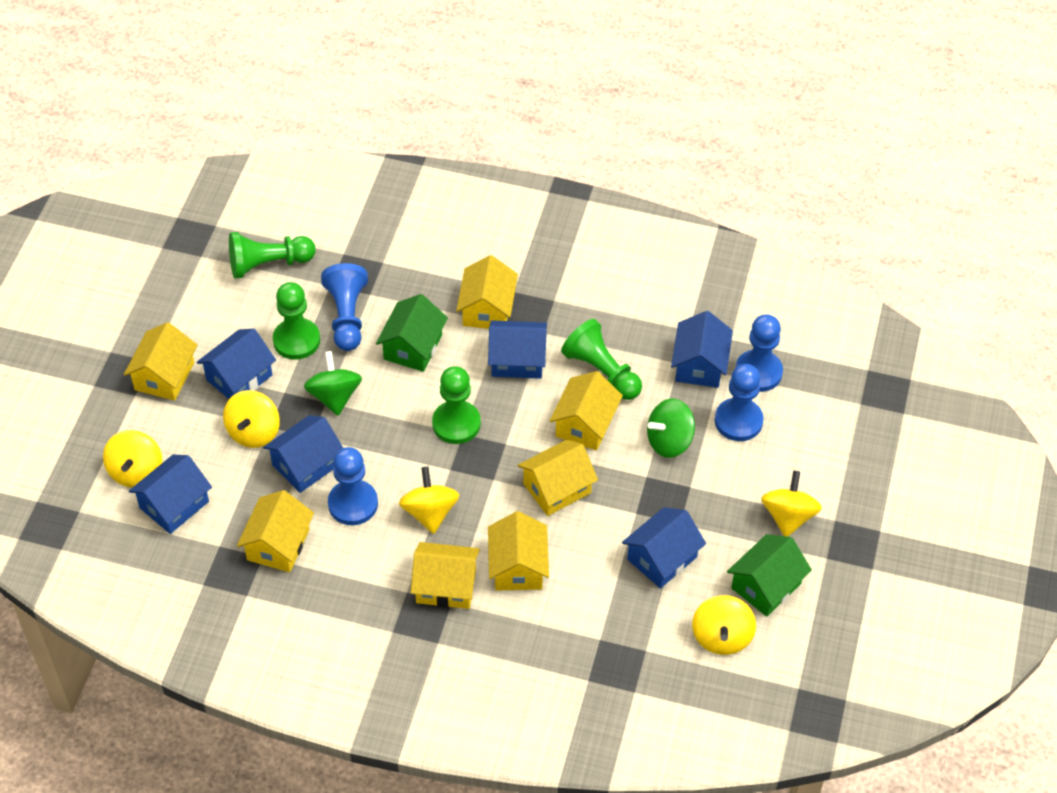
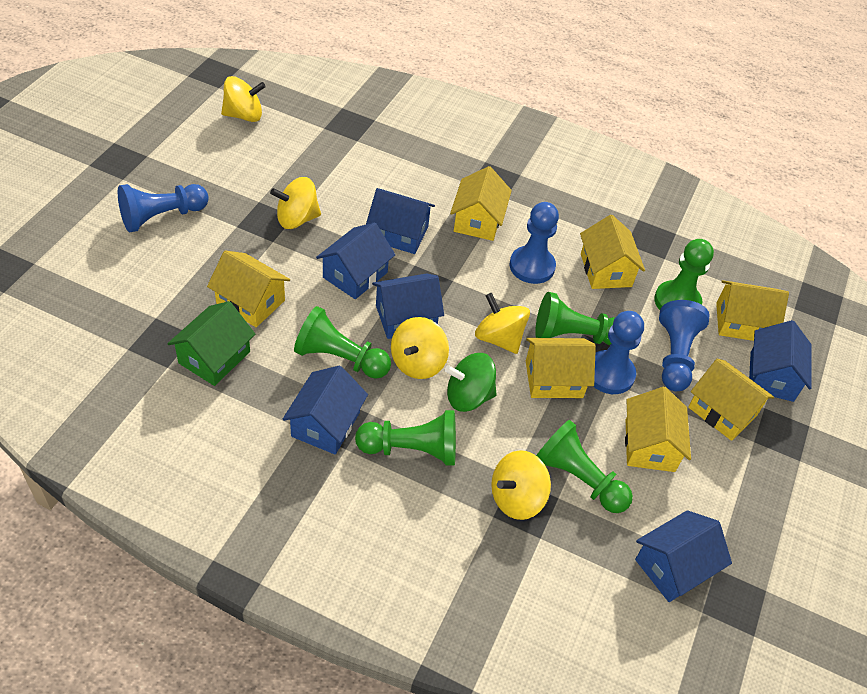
green house: [376,294,448,372] [727,534,812,617] = 2 -> [167,301,255,386] = 1
green pawn: [229,232,315,279] [273,282,320,360] [432,366,481,444] [561,319,642,400] = 4 -> [294,306,391,379] [355,410,456,466] [535,292,615,345] [536,420,633,513] [654,239,714,310] = 5
green spinning top: [304,351,362,416] [647,399,695,458] = 2 -> [445,353,497,412] = 1

